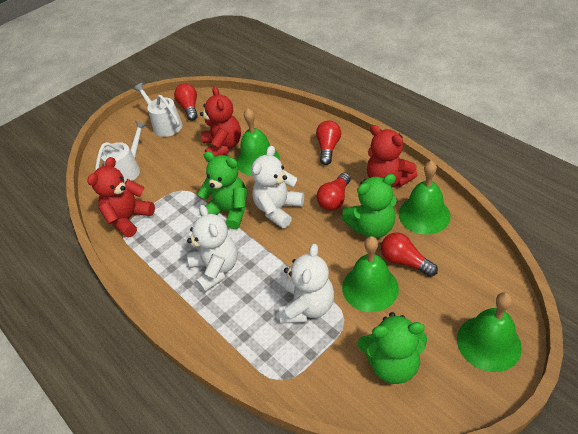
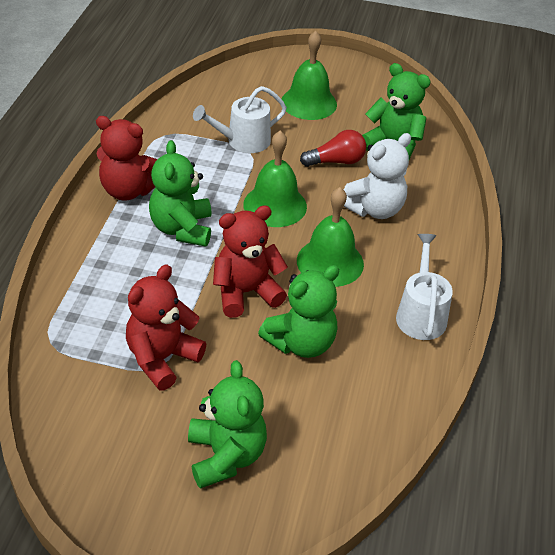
green bell: [236,108,280,176] [342,236,399,312] [398,160,451,235] [457,292,522,372] = 4 -> [243,131,307,227] [282,31,337,120] [297,187,364,287] = 3
green teddy bear: [198,151,247,230] [342,174,397,238] [357,312,427,384] = 3 -> [149,140,212,247] [188,360,267,489] [258,265,339,358] [362,63,431,159] = 4
red light bulb: [174,83,198,121] [316,121,341,165] [317,173,351,210] [381,232,438,277] = 4 -> [300,130,366,167] = 1
white teddy bear: [187,205,237,292] [251,146,304,228] [279,244,334,324] = 3 -> [343,133,411,219] = 1

